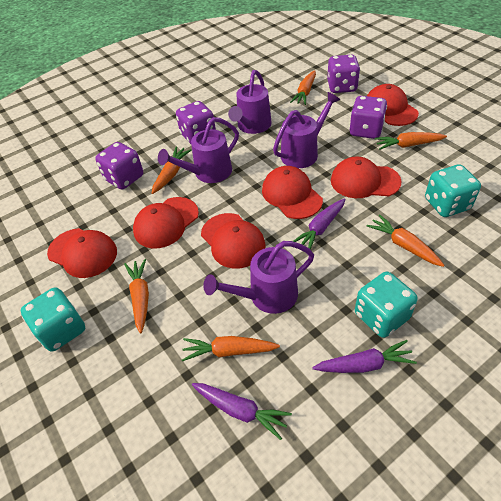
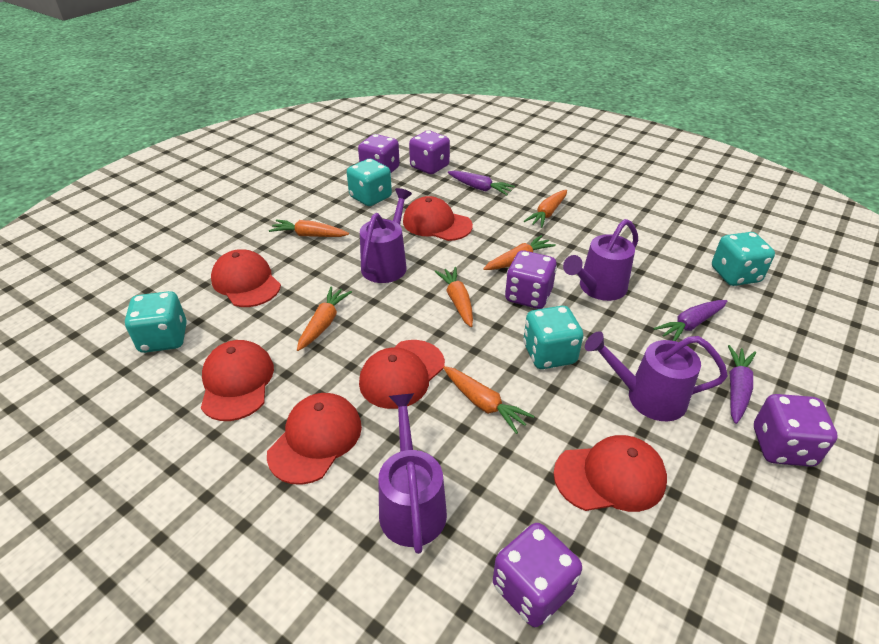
purple dice: [95,142,143,190] [176,101,216,144] [327,55,360,93] [350,96,387,139] = 4 -> [358,134,400,173] [409,131,450,174] [493,523,582,627] [505,250,557,309] [754,394,838,467] = 5
turquoise dice: [21,287,85,352] [355,272,418,338] [425,164,481,217] = 3 -> [125,291,187,353] [347,159,392,206] [523,306,583,369] [712,232,775,286] = 4

